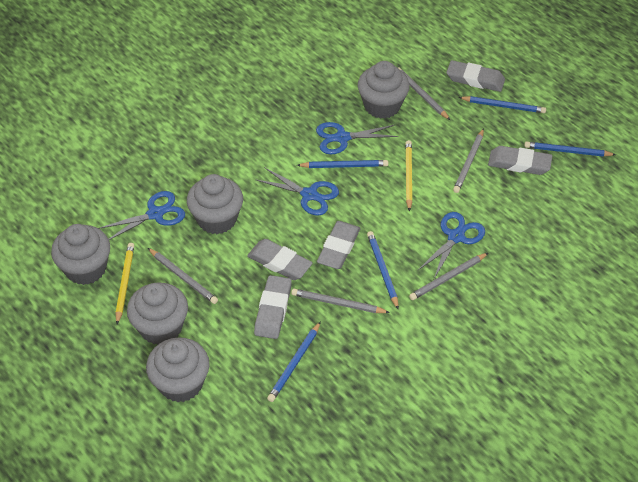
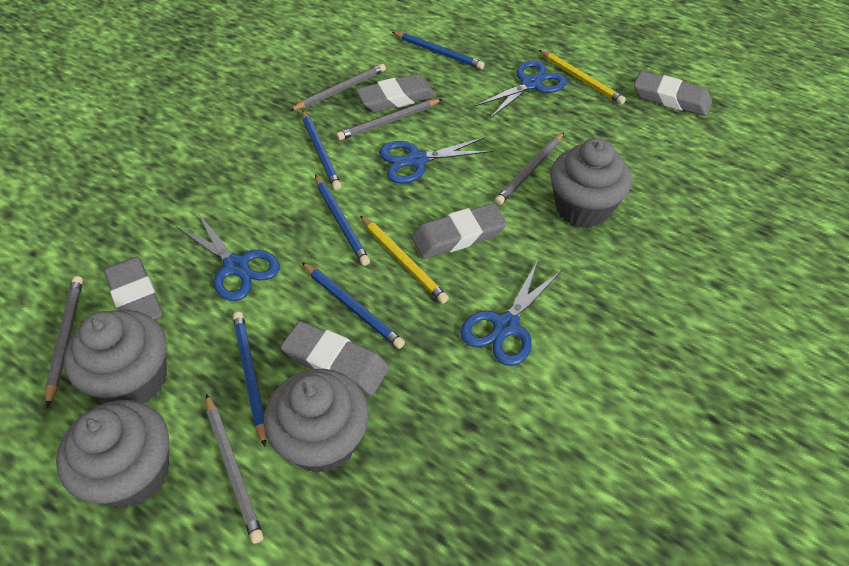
grey cupcake: [51,224,110,285] [127,283,188,344] [146,337,210,402] [187,174,243,234] [358,61,410,119] = 5 -> [56,400,169,508] [64,310,167,403] [264,369,369,473] [550,138,632,228] = 4

